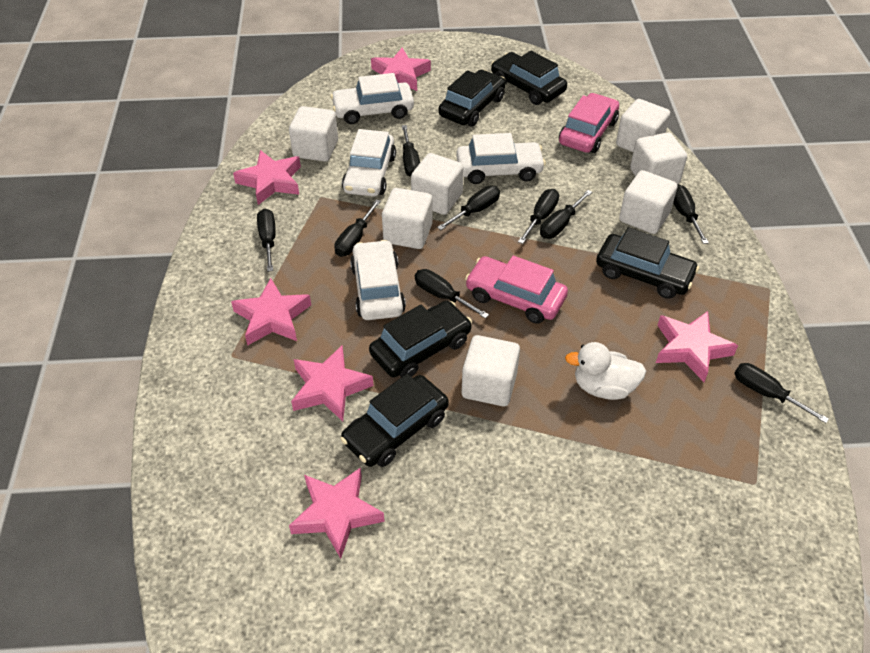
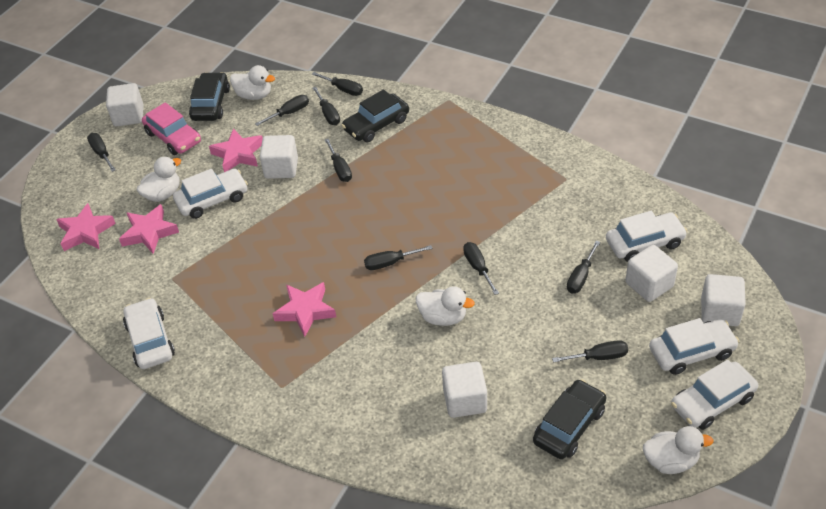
black car: [340,374,449,467] [369,301,472,377] [439,70,506,126] [491,51,567,105] [596,227,699,299] = 5 -> [189,72,230,121] [342,89,409,142] [533,379,606,459] = 3
pink car: [465,256,568,324] [559,93,619,153] = 2 -> [142,102,201,155] = 1
pink star: [231,278,311,345] [233,150,301,205] [289,467,385,559] [291,346,374,421] [371,48,431,91] [656,311,738,382] = 6 -> [56,203,116,251] [119,204,179,254] [209,128,263,172] [272,282,336,337] = 4
white car: [330,73,414,124] [342,129,396,197] [350,240,406,320] [456,133,546,184] = 4 -> [123,298,175,369] [173,169,248,219] [606,211,688,262] [649,318,739,375] [671,360,758,430] = 5
white cube: [289,106,338,162] [382,188,433,249] [411,153,464,215] [462,335,520,406] [616,99,670,152] [619,170,677,234] [630,132,687,184] = 7 -> [106,83,144,126] [260,135,298,179] [442,362,487,418] [625,245,678,302] [701,274,746,326] = 5
white duck: [565,342,646,400] = 1 -> [137,157,181,202] [230,65,275,100] [416,286,475,326] [643,426,713,474] = 4

